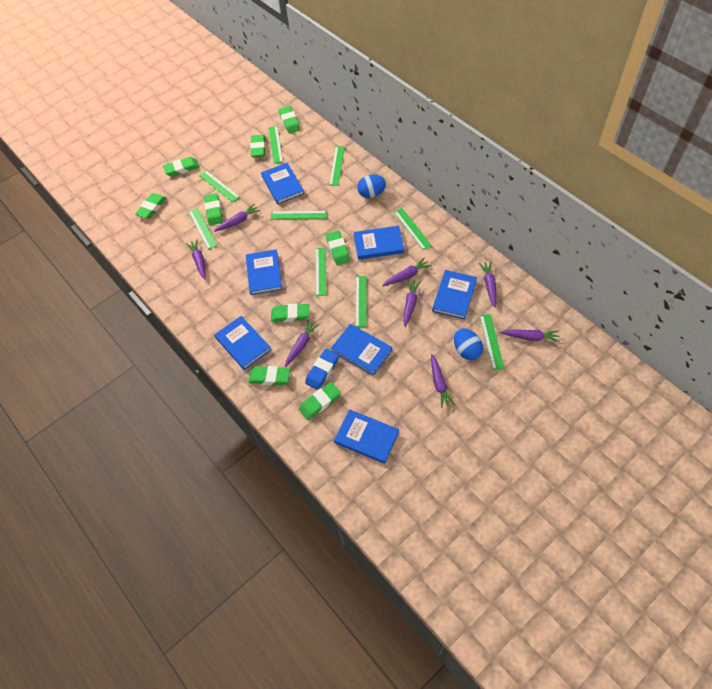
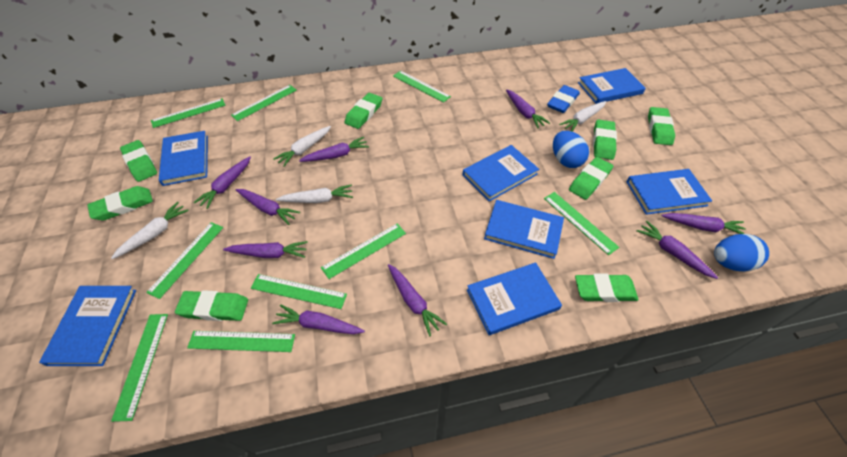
green eraser: [135,193,167,219] [163,157,199,176] [204,193,223,225] [248,366,290,385] [250,135,265,157] [271,303,309,322] [279,106,300,134] [299,382,341,420] [326,230,350,265] = 9 -> [87,186,153,221] [120,140,157,182] [175,290,248,321] [345,93,382,129] [569,157,613,200] [575,274,638,302] [593,119,617,160] [648,107,675,145] = 8
purple carrot: [186,239,206,280] [214,204,261,232] [285,319,320,367] [382,257,432,286] [403,280,421,327] [431,354,455,408] [479,262,496,308] [500,329,560,342] = 8 -> [193,156,251,209] [223,241,308,258] [236,189,300,225] [272,304,365,334] [299,137,369,162] [388,264,447,336] [506,89,550,129] [636,221,718,279] [661,213,746,234] = 9
white carrot: none = 0 -> [111,202,189,259] [273,126,331,167] [276,184,353,203] [559,101,606,132] = 4

